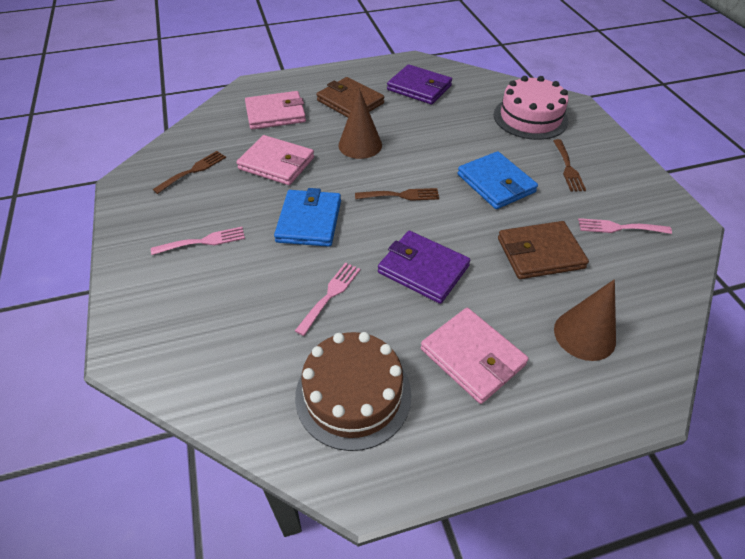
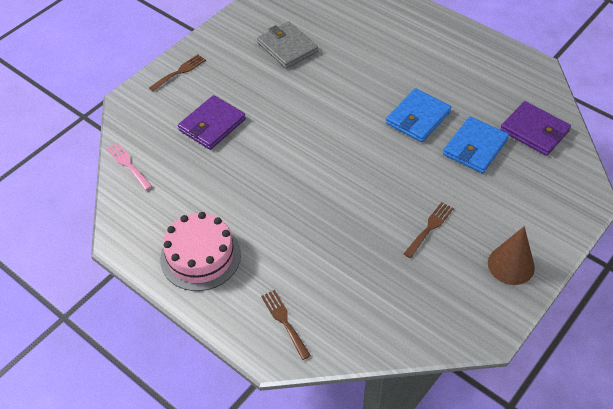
brown cake: [295,332,412,451] = 1 -> none = 0
brown cone: [339,88,382,159] [554,279,616,361] = 2 -> [488,226,535,285] = 1
brown wallet: [316,77,384,117] [498,221,589,279] = 2 -> none = 0
grey wallet: none = 0 -> [257,22,318,69] = 1
pink fork: [151,227,245,255] [295,262,361,336] [578,218,672,234] = 3 -> [106,142,152,190] = 1
pink wallet: [236,135,314,185] [245,91,306,130] [421,308,528,404] = 3 -> none = 0

